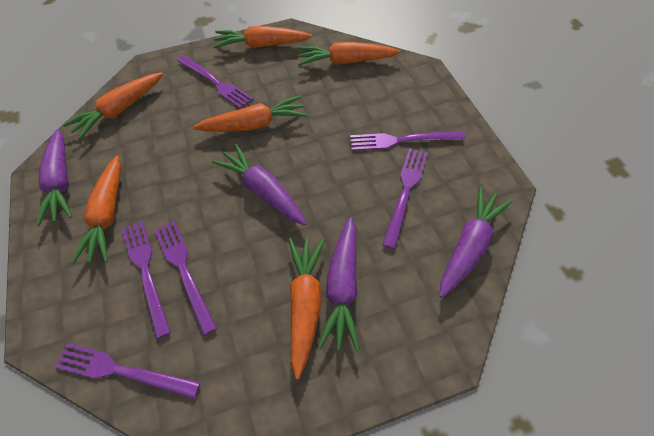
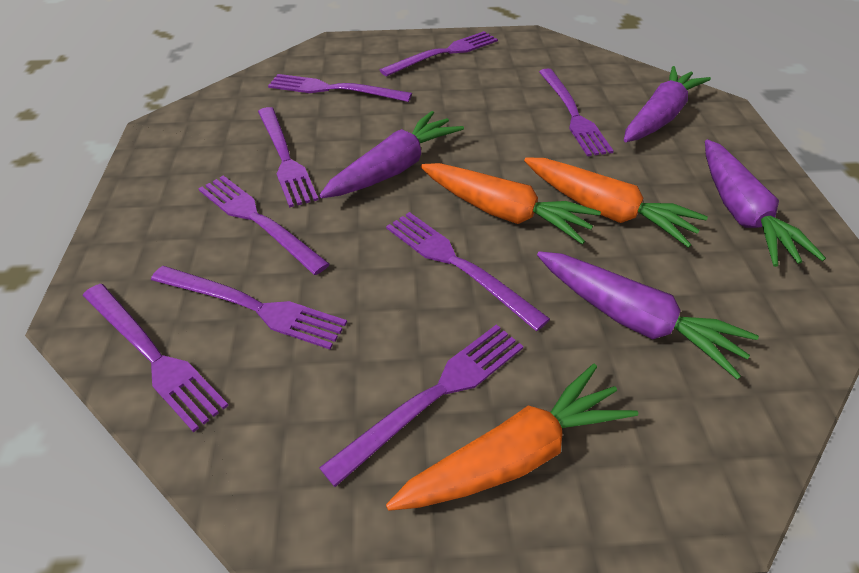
orange carrot: [63,72,163,140] [71,156,121,265] [193,95,307,132] [213,26,312,48] [288,238,325,380] [298,42,400,66] = 6 -> [386,364,638,511] [421,163,601,244] [524,158,708,248] = 3
purple fork: [54,343,200,399] [122,221,171,339] [154,221,217,336] [177,55,253,109] [350,131,465,151] [383,148,428,249] = 6 -> [83,284,229,432] [151,266,347,349] [198,175,330,275] [258,107,319,208] [268,74,412,102] [319,324,523,487] [380,31,498,77] [386,212,550,331] [539,69,614,156] = 9

